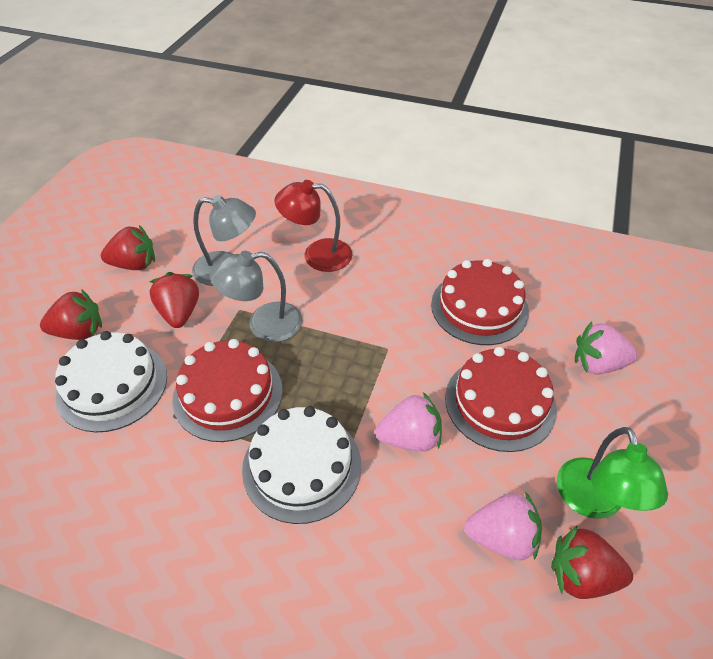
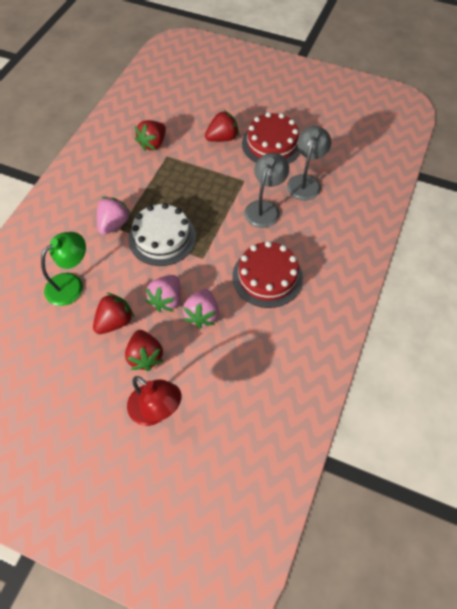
red cake: [172,339,283,442] [431,259,529,345] [445,347,557,452] = 3 -> [232,241,303,308] [242,112,300,163] = 2
white cake: [55,331,167,432] [242,406,361,524] = 2 -> [128,203,196,266] = 1

